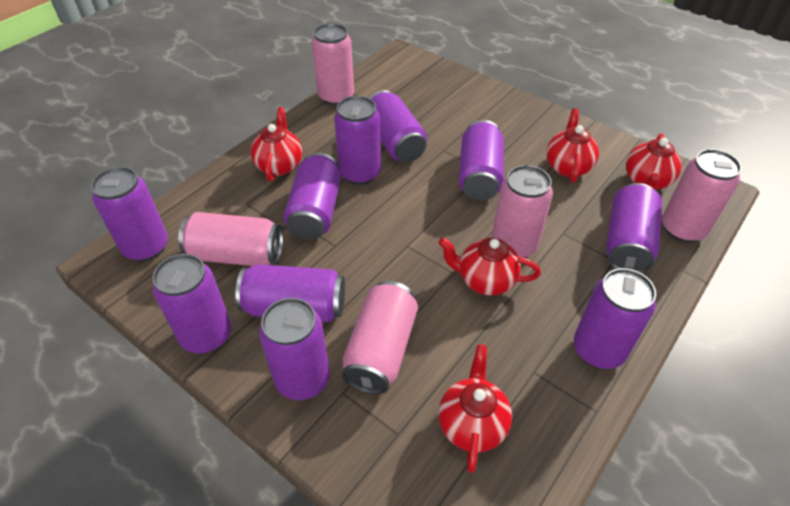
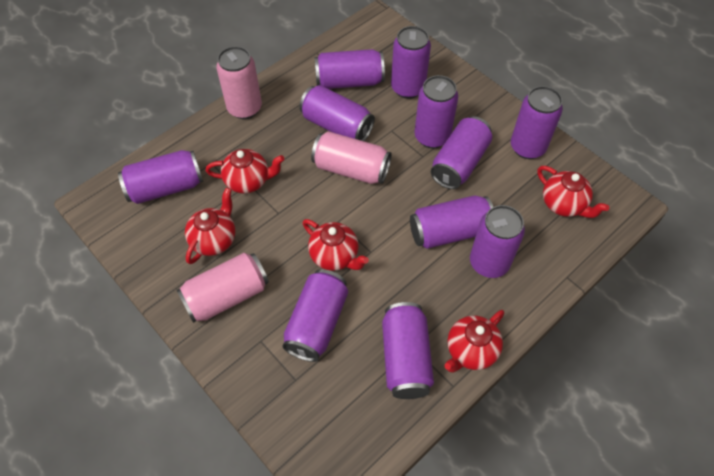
pink can: [178,212,283,266] [312,23,354,106] [342,281,418,394] [492,165,553,258] [662,149,742,243] = 5 -> [177,253,269,323] [216,46,262,119] [311,131,392,184] = 3
purple can: [91,167,168,262] [153,254,231,354] [235,264,345,322] [259,298,330,400] [283,153,341,240] [334,96,381,185] [369,90,427,162] [459,120,504,201] [574,268,656,369] [606,183,662,273] = 10 -> [118,150,203,204] [282,269,348,362] [299,85,375,141] [315,49,385,89] [382,302,434,399] [391,26,431,99] [410,195,493,249] [415,75,458,148] [431,116,492,189] [470,205,525,278] [511,86,563,159] = 11

